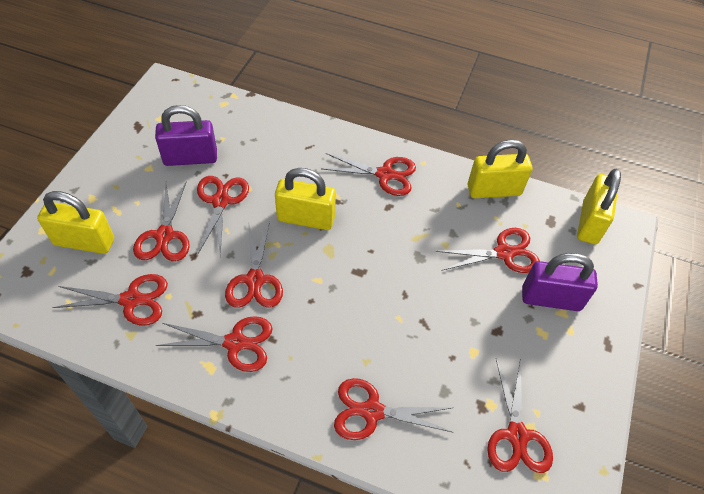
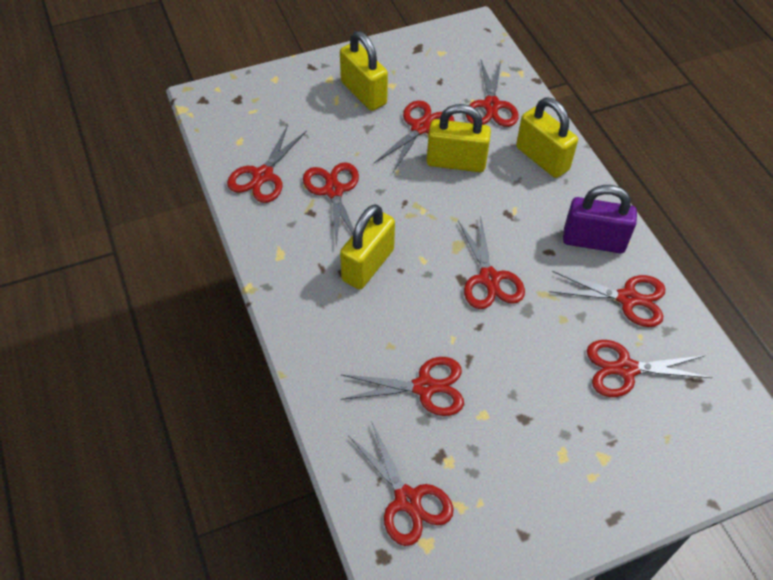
purple padlock: [155,105,217,166] [522,253,598,311] = 2 -> [563,185,637,253] = 1

